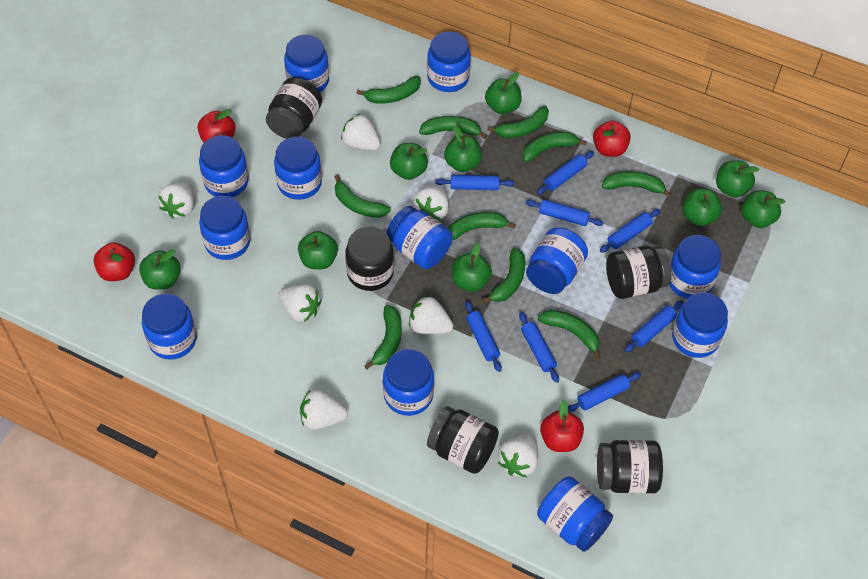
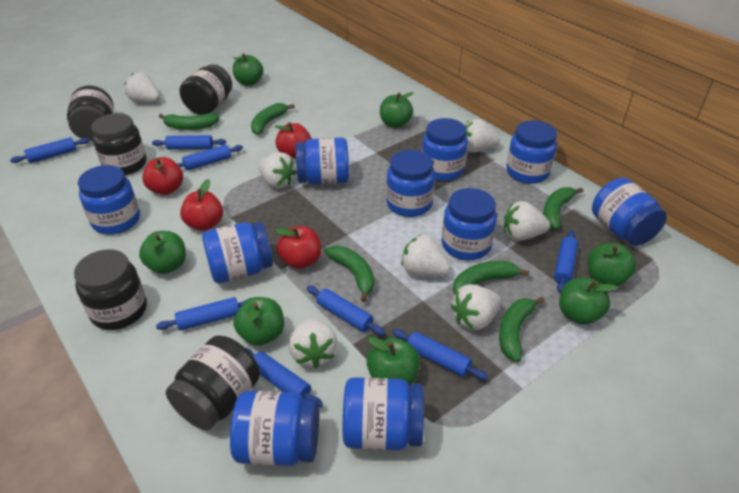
blue jar: [142,294,197,360] [199,135,249,197] [199,196,251,260] [274,137,322,200] [284,35,329,92] [383,349,434,416] [386,206,452,269] [427,31,471,92] [526,228,588,294] [537,476,613,552] [669,235,721,299] [672,292,728,358] = 12 -> [78,165,140,234] [202,222,273,283] [230,391,319,466] [295,137,349,185] [343,377,424,450] [386,150,435,217] [422,118,468,181] [442,188,497,260] [506,120,557,184] [592,178,667,246] = 10
green apple: [139,249,181,290] [298,231,338,269] [390,143,428,180] [444,126,482,172] [452,243,492,292] [485,72,522,114] [682,189,722,226] [716,160,759,197] [741,190,785,228] = 9 -> [139,231,186,274] [233,53,263,86] [234,297,284,346] [367,337,420,386] [380,92,413,128] [559,278,617,325] [588,243,636,287] = 7
green banana: [335,175,391,218] [356,76,421,104] [364,305,402,369] [419,116,487,139] [448,212,516,240] [482,248,525,303] [487,106,549,138] [522,132,587,163] [538,310,601,359] [602,171,672,198] = 10 -> [159,113,220,130] [251,103,295,135] [325,246,374,302] [453,261,529,294] [499,297,545,362] [543,187,583,230] = 6

